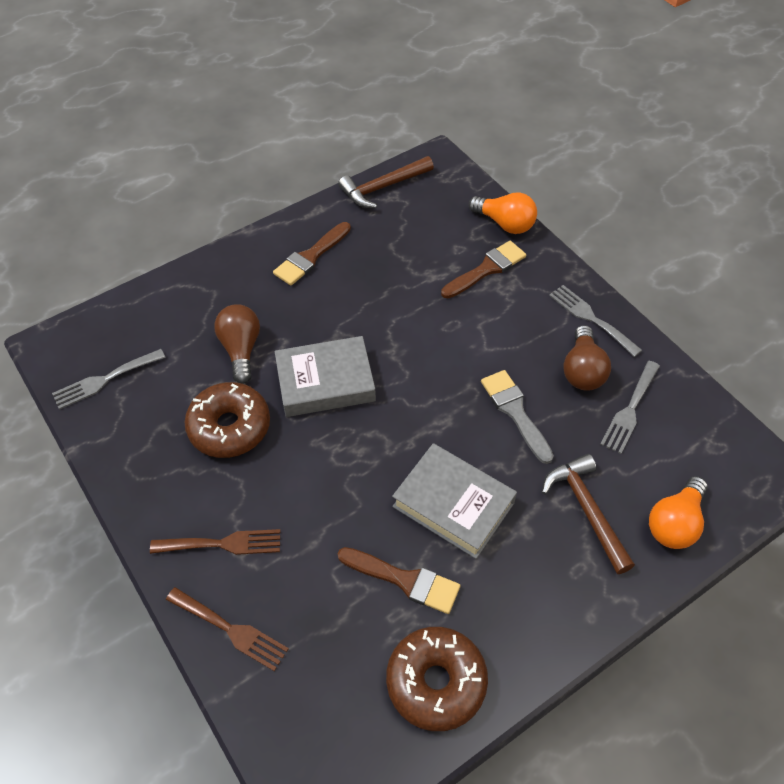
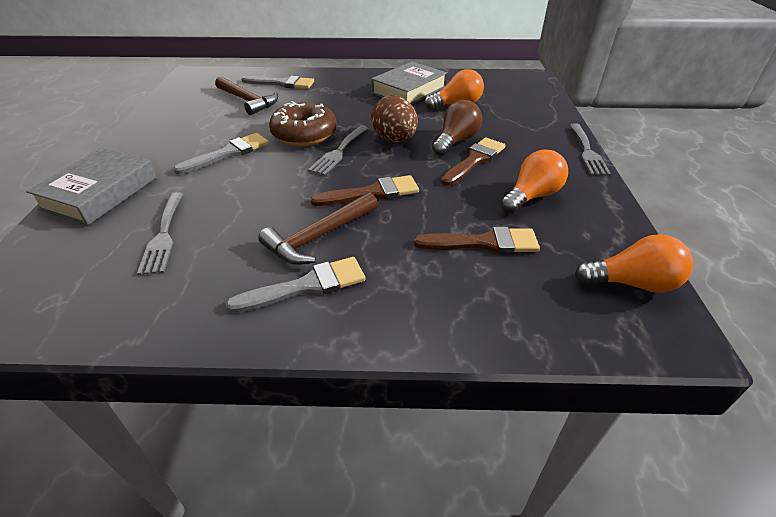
brown donut: [184,382,270,458] [386,627,488,731] = 2 -> [269,101,337,146] = 1
brown egg: none = 0 -> [371,95,418,142] = 1
brown fork: [150,529,281,555] [166,587,289,671] = 2 -> none = 0
brown light bulb: [214,304,260,384] [563,325,611,391] = 2 -> [432,100,482,156] = 1
grey brush: [481,370,554,464] = 1 -> [174,133,269,174] [226,257,366,313] [241,76,314,89] = 3
orange light bulb: [469,192,537,234] [649,476,708,549] = 2 -> [425,69,484,110] [500,149,568,213] [575,234,693,293] = 3

